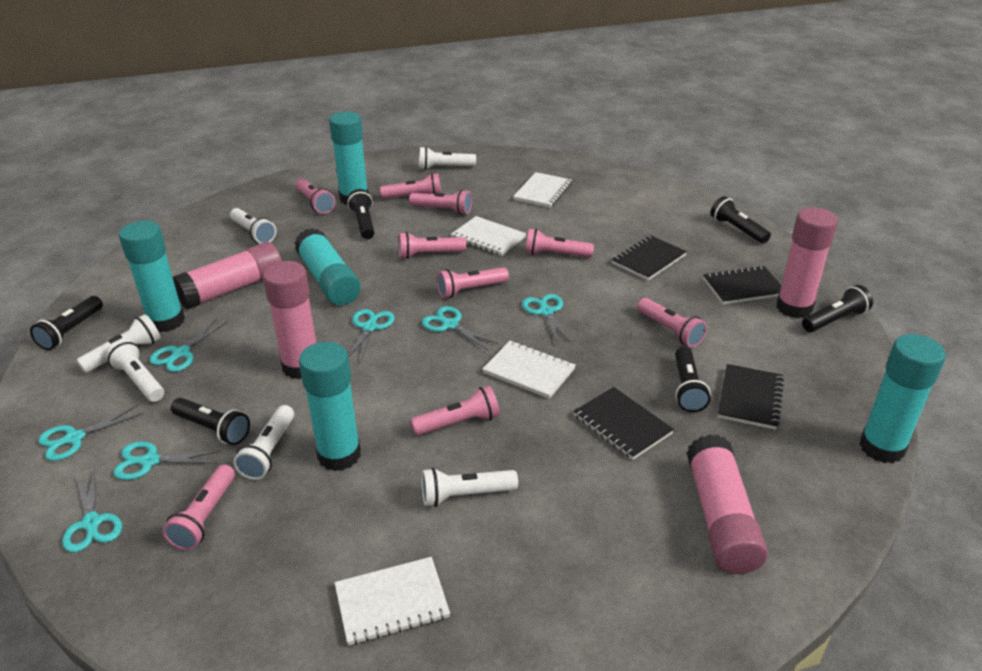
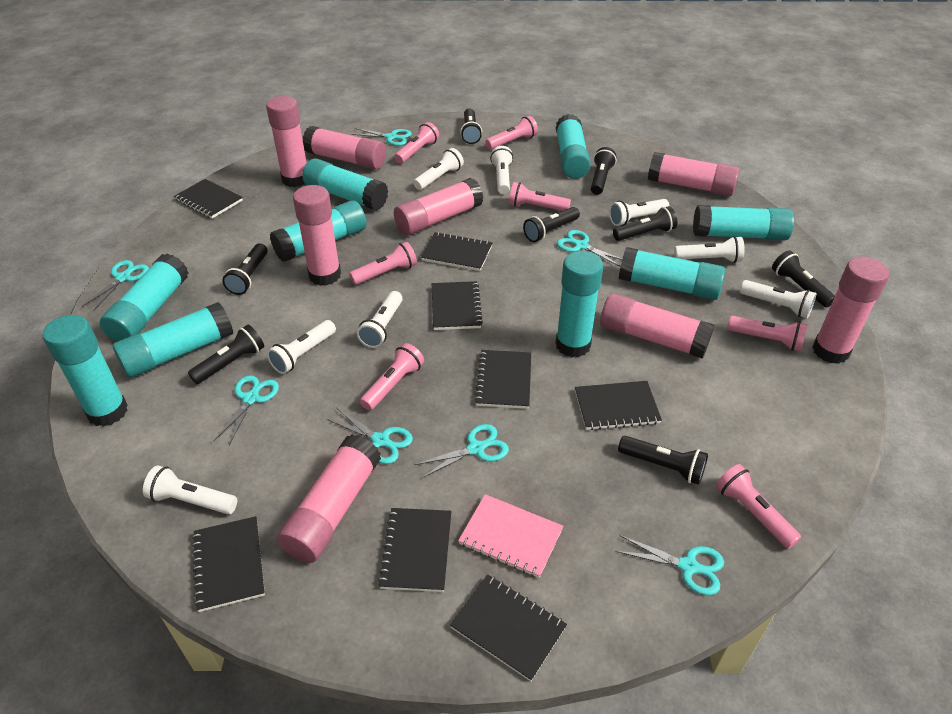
black flashlight: [30,296,103,350] [171,398,250,445] [347,189,374,239] [675,347,711,412] [710,196,771,244] [802,285,873,332] = 6 -> [188,325,264,384] [222,243,268,295] [460,108,482,144] [523,207,580,242] [591,147,616,195] [613,206,677,241] [618,436,708,485] [772,250,835,308] = 8
black notebook: [574,387,674,460] [612,235,687,280] [703,266,782,304] [718,364,784,430] = 4 -> [174,179,243,218] [192,516,265,612] [378,508,451,592] [421,232,493,271] [432,281,483,330] [450,574,567,681] [474,350,531,409] [575,381,662,430] = 8
pink flashlight: [162,464,235,551] [295,179,335,214] [380,173,441,199] [399,232,466,259] [409,190,472,215] [410,386,500,436] [437,267,509,298] [525,228,594,258] [637,298,707,347] = 9 -> [349,242,417,285] [360,343,424,411] [394,122,439,164] [486,116,538,150] [509,182,571,211] [716,464,801,549] [727,316,807,351] = 7
pink glue stick: [173,242,282,309] [263,261,316,379] [687,434,768,574] [776,207,838,318] = 4 -> [266,96,307,187] [277,434,381,563] [293,185,341,286] [303,126,386,170] [394,178,483,235] [600,293,714,358] [648,152,740,196] [812,257,889,364] = 8
pink notebook: none = 0 -> [458,494,563,578] = 1
turquoise glue stick: [119,220,185,332] [295,228,361,306] [299,342,361,471] [329,112,368,205] [859,334,946,463] = 5 -> [43,315,128,427] [100,254,188,342] [113,302,233,378] [270,200,367,262] [303,159,388,211] [556,114,591,179] [556,251,603,357] [619,247,725,300] [693,205,794,241] = 9
white flashlight: [76,314,160,373] [105,339,164,402] [230,208,276,244] [233,405,294,480] [419,147,476,170] [421,468,518,507] = 6 -> [143,465,237,514] [267,320,336,374] [357,291,403,348] [413,148,464,190] [490,146,513,194] [609,199,669,226] [674,236,745,263] [740,280,817,318] = 8
white notebook: [334,557,450,645] [451,216,526,256] [483,340,576,399] [513,172,572,208] = 4 -> none = 0

